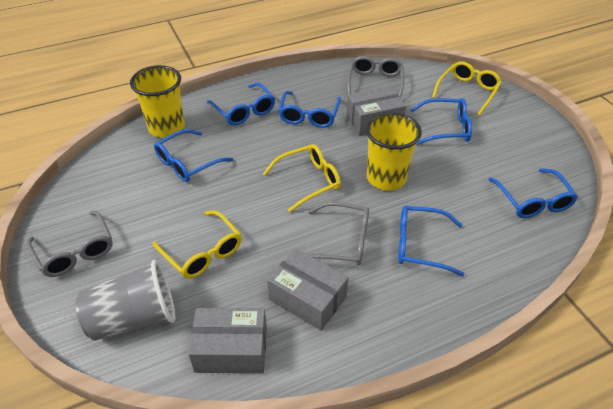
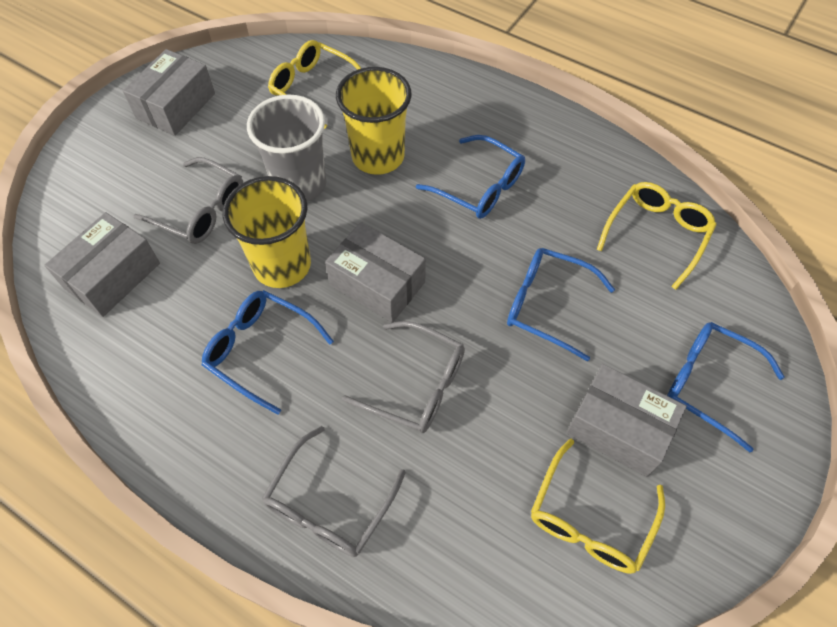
blue glasses: [154,129,233,182] [206,83,275,125] [278,91,341,128] [398,206,464,276] [411,98,472,145] [488,168,578,218] = 6 -> [202,290,334,415] [416,135,525,219] [507,248,615,362] [667,322,784,452] = 4
grey box: [188,308,267,373] [267,248,348,331] [346,86,406,136] = 3 -> [44,212,160,317] [123,49,215,136] [325,222,426,323] [566,364,687,477] = 4

